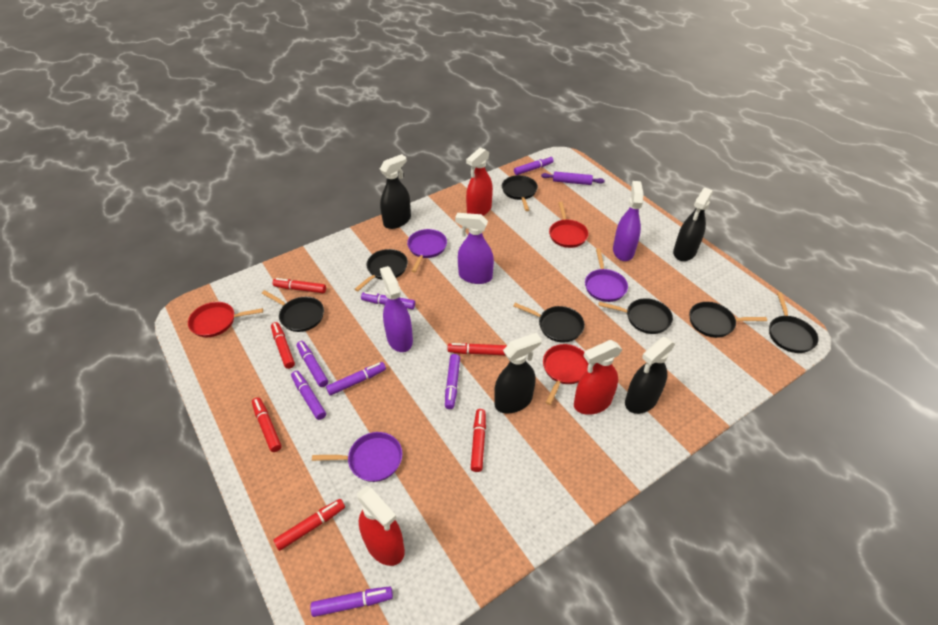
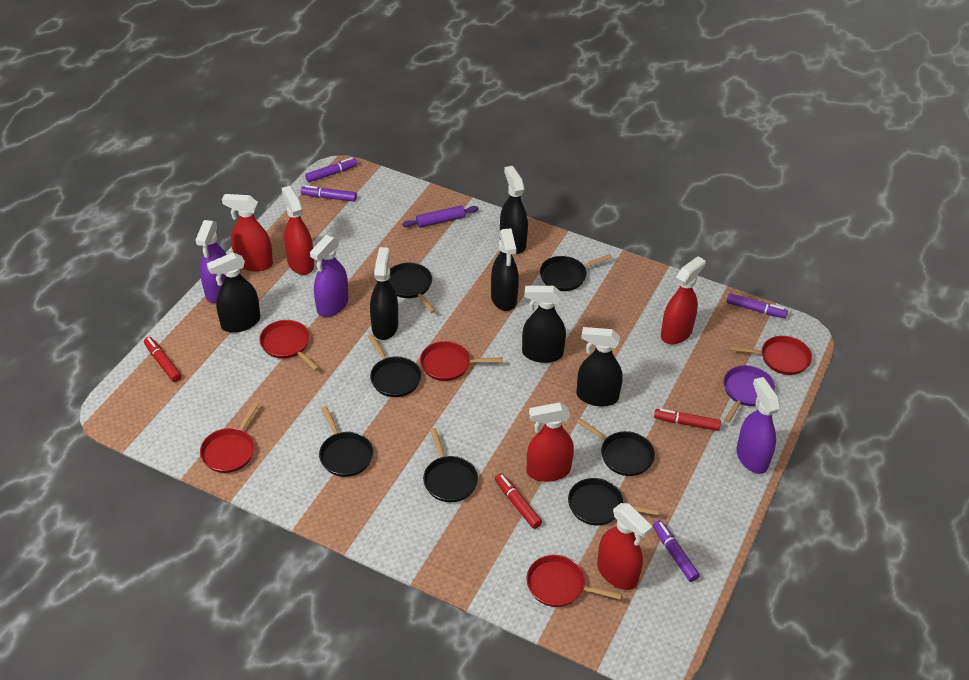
black spray bottle: [380,154,411,229] [494,333,542,414] [625,337,675,414] [673,188,713,261] = 4 -> [207,252,260,333] [370,247,398,340] [491,228,519,311] [500,166,528,254] [522,286,566,363] [577,327,623,406] = 6
purple marker: [291,371,326,420] [297,341,328,387] [310,586,393,617] [326,362,386,396] [361,292,415,310] [445,354,460,409] [514,156,554,175] = 7 -> [301,185,357,202] [305,158,358,182] [653,520,700,582] [727,293,788,318] = 4
purple pan: [312,432,402,482] [407,229,447,273] [585,248,628,302] = 3 -> [724,365,775,423] = 1
red marker: [252,397,282,452] [271,322,295,369] [273,278,326,293] [274,499,345,551] [448,343,506,355] [471,409,486,472] = 6 -> [144,337,182,382] [495,473,542,529] [654,408,721,431] = 3
red pan: [188,302,263,337] [543,344,589,405] [549,202,589,248] = 3 -> [200,402,259,473] [259,320,320,371] [420,341,503,381] [527,555,622,607] [730,336,812,375] = 5
red spray bottle: [357,486,405,566] [466,147,493,216] [574,340,622,415] = 3 -> [222,194,273,272] [282,186,314,275] [527,403,574,482] [597,503,653,590] [661,256,706,344] = 5

